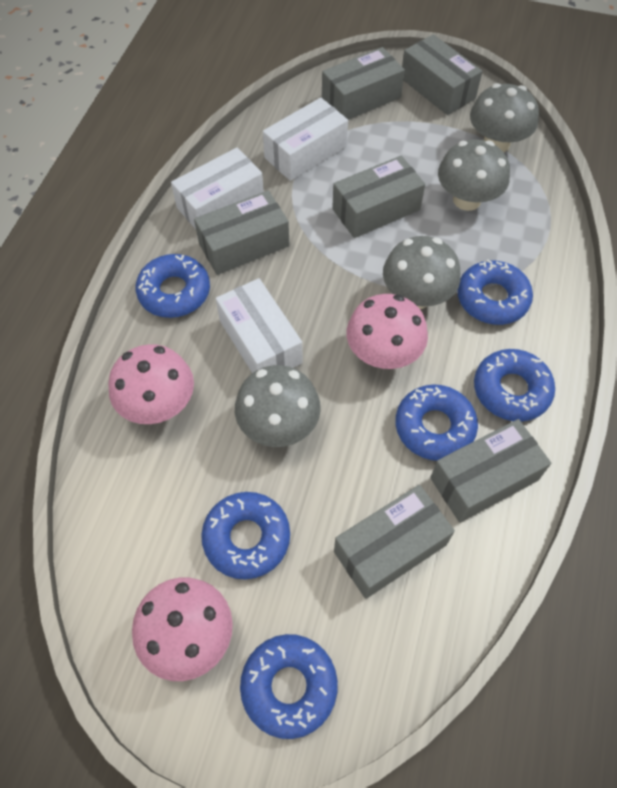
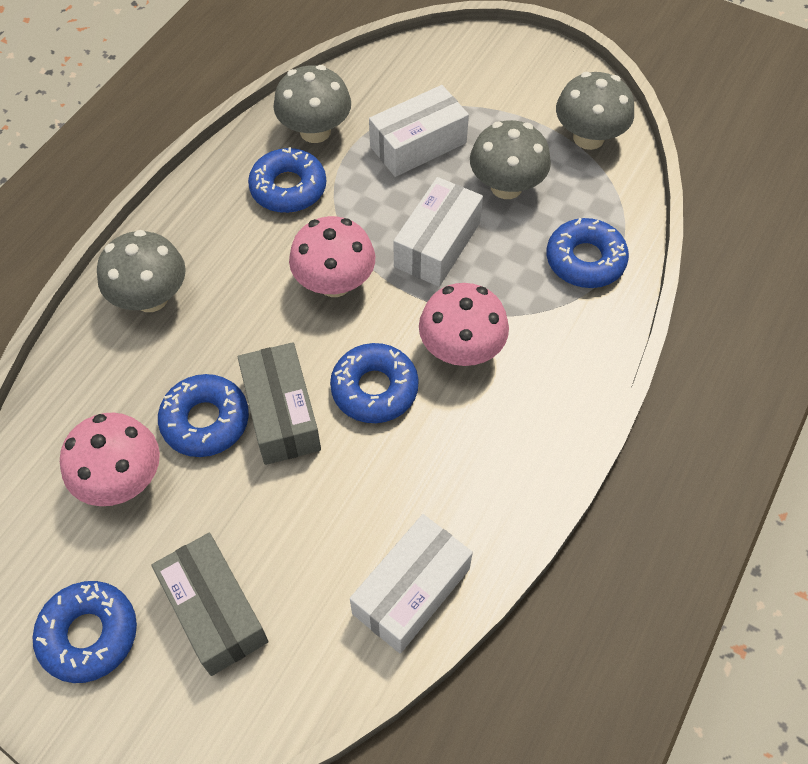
blue donut: [136,254,210,318] [201,492,290,579] [240,634,338,739] [395,385,478,461] [457,259,533,325] [474,349,555,422] = 6 -> [32,581,137,683] [158,374,249,457] [248,147,326,213] [330,343,419,423] [547,218,629,288] = 5
grey box: [194,191,289,275] [322,47,405,120] [332,156,425,238] [334,485,455,599] [402,34,482,115] [430,419,551,523] = 6 -> [152,533,269,676] [238,342,321,465] = 2

